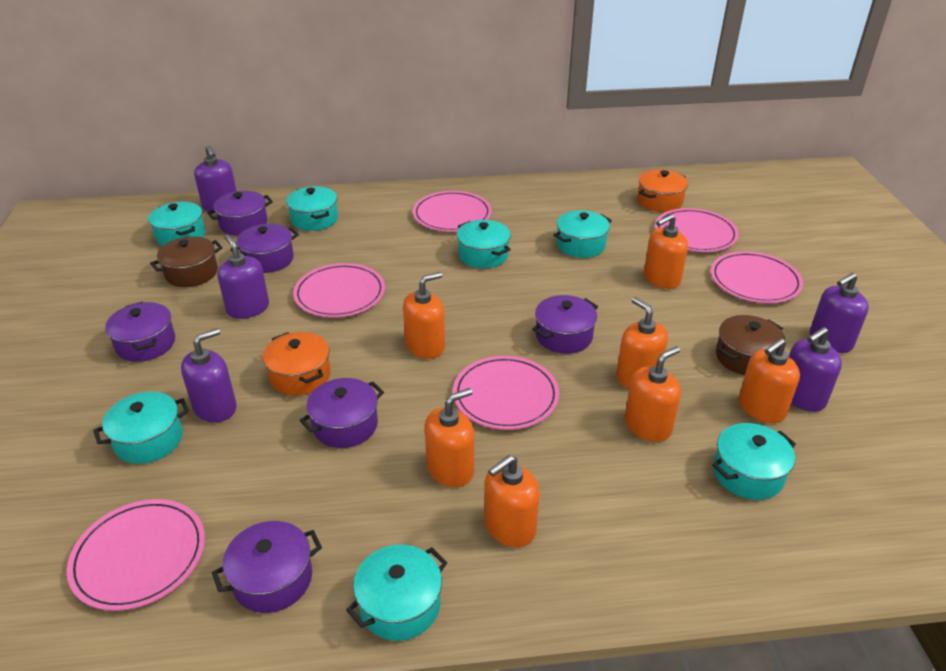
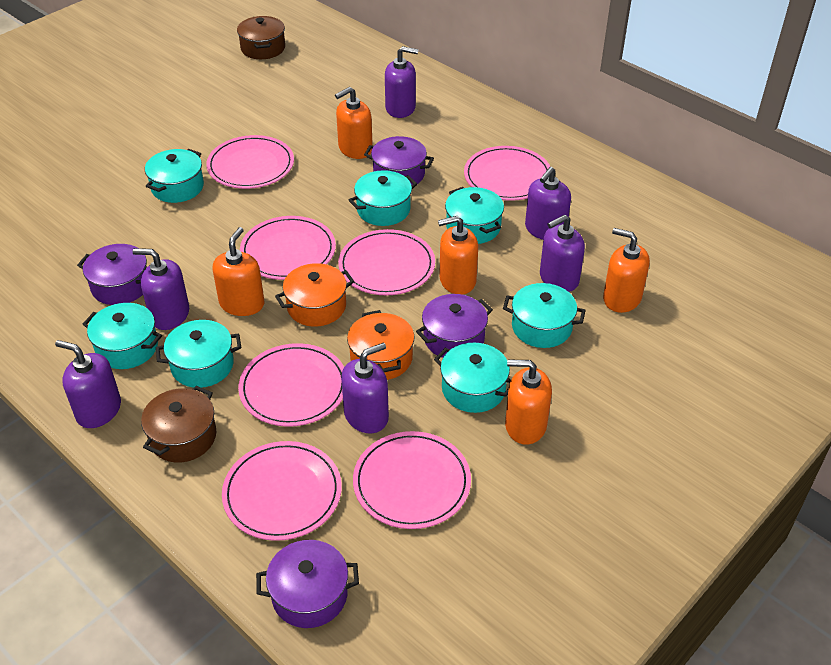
orange soap dispenser: [403,272,445,359] [425,388,474,487] [484,455,540,547] [616,297,668,388] [625,346,681,442] [644,214,688,289] [739,338,800,423] = 7 -> [213,227,264,316] [335,87,373,159] [438,216,478,295] [505,360,552,445] [603,228,650,313] = 5
pink plate: [67,499,205,611] [293,263,385,318] [413,191,492,232] [453,356,559,430] [655,208,739,252] [711,251,803,303] = 6 -> [206,135,294,189] [222,441,342,541] [238,343,344,427] [240,216,336,280] [338,229,435,295] [353,431,471,529] [464,146,550,201] = 7
purple pot: [105,302,175,362] [207,191,273,236] [212,521,322,613] [230,224,299,273] [300,378,384,448] [532,295,598,354] = 6 -> [77,244,147,305] [256,540,359,628] [364,136,434,185] [416,294,493,358] = 4
purple soap dispenser: [181,328,237,423] [194,146,236,211] [217,234,269,319] [789,327,842,412] [810,273,869,353] = 5 -> [55,340,121,428] [132,248,189,330] [341,343,389,433] [385,46,419,118] [525,167,571,240] [540,214,585,292] = 6

